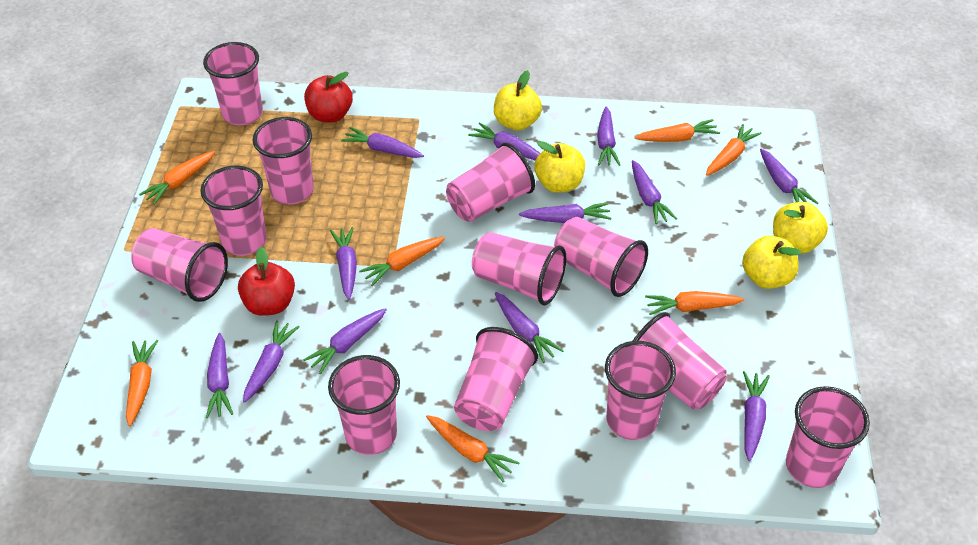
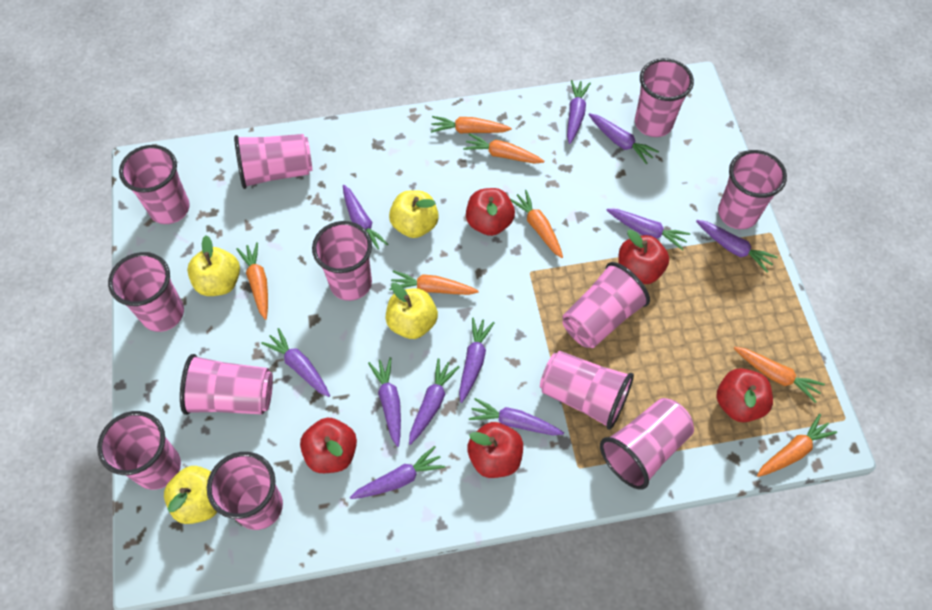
purple carrot: [206,333,233,418] [243,320,300,403] [303,308,387,375] [330,227,357,300] [341,127,424,158] [468,122,540,160] [495,292,564,363] [519,202,611,223] [597,107,620,166] [632,160,677,224] [743,371,770,461] [760,149,818,204] = 12 -> [261,328,330,397] [343,185,388,249] [350,446,445,499] [368,357,401,447] [409,358,459,445] [459,317,495,403] [469,398,564,435] [567,80,591,144] [589,113,659,164] [607,209,690,251] [696,220,778,273] = 11
red apple: [238,247,295,316] [304,72,353,123] = 2 -> [300,418,357,473] [466,188,515,236] [467,422,523,478] [618,230,669,284] [717,368,773,422] = 5

